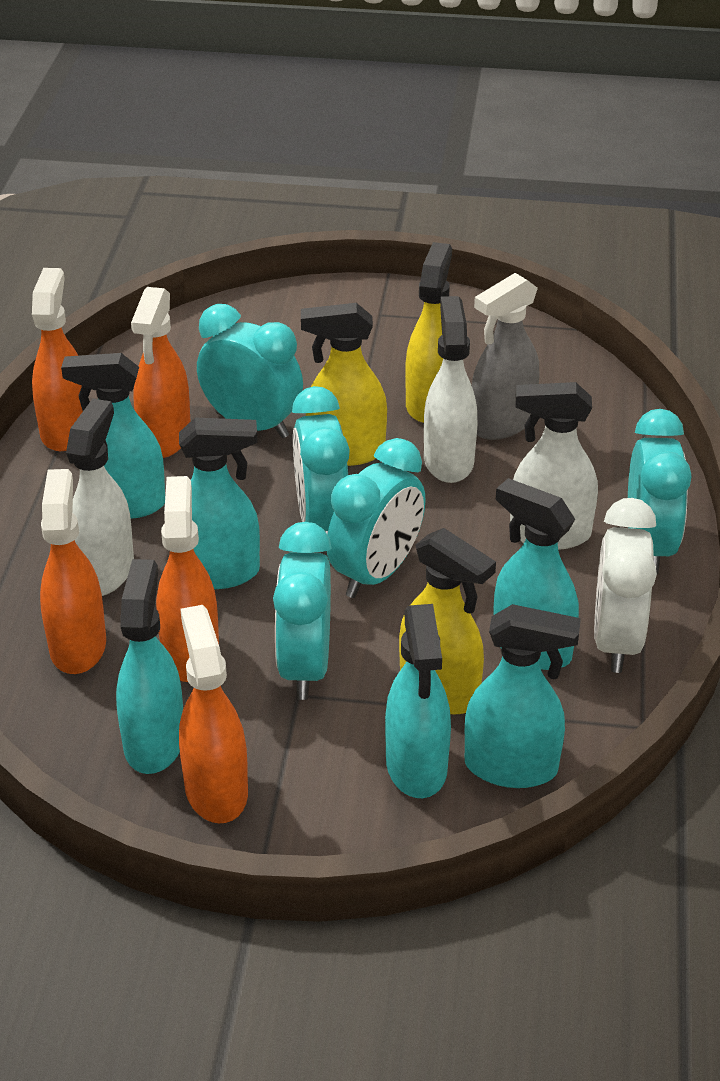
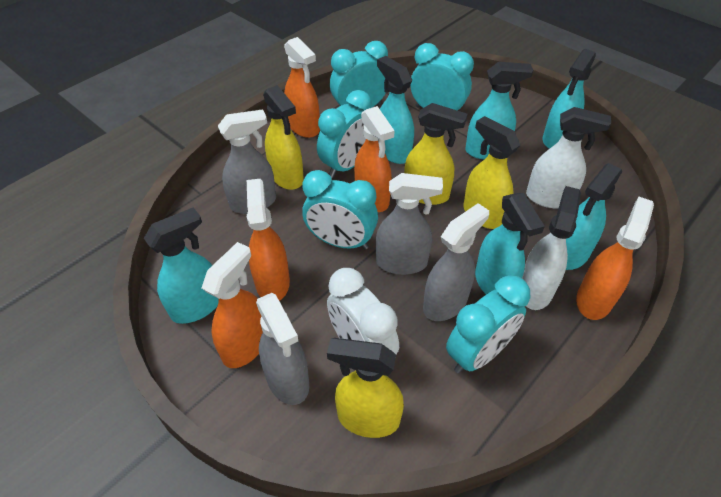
grey spray bottle: [472,273,539,440] = 1 -> [218,109,276,214] [256,293,309,405] [376,173,443,275] [423,203,489,321] = 4
white spray bottle: [66,399,134,596] [424,296,477,483] [510,382,598,550] = 3 -> [522,186,581,310] [526,107,611,208] = 2
yellow spray bottle: [301,303,387,466] [399,528,496,715] [405,242,452,423] = 3 -> [263,85,304,190] [327,338,404,438] [404,103,467,205] [463,116,520,229] = 4

